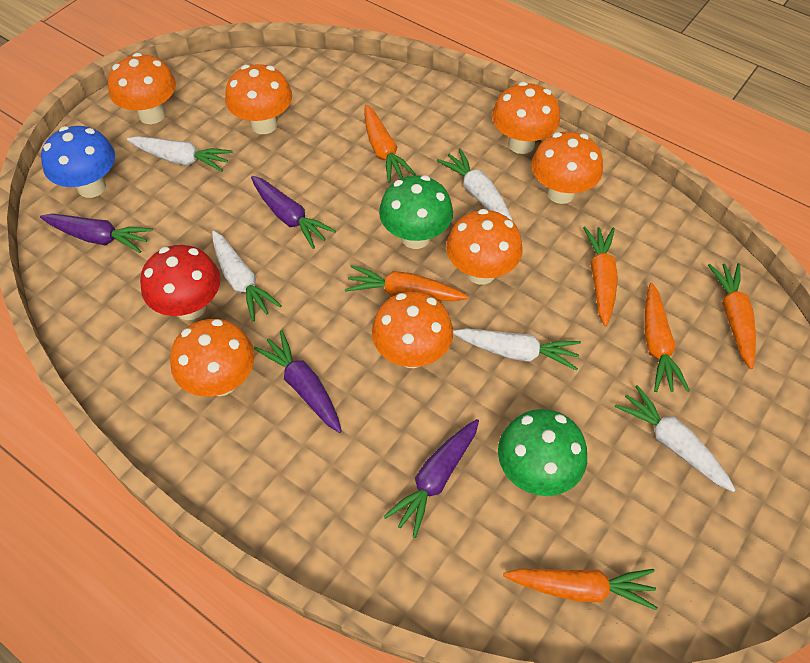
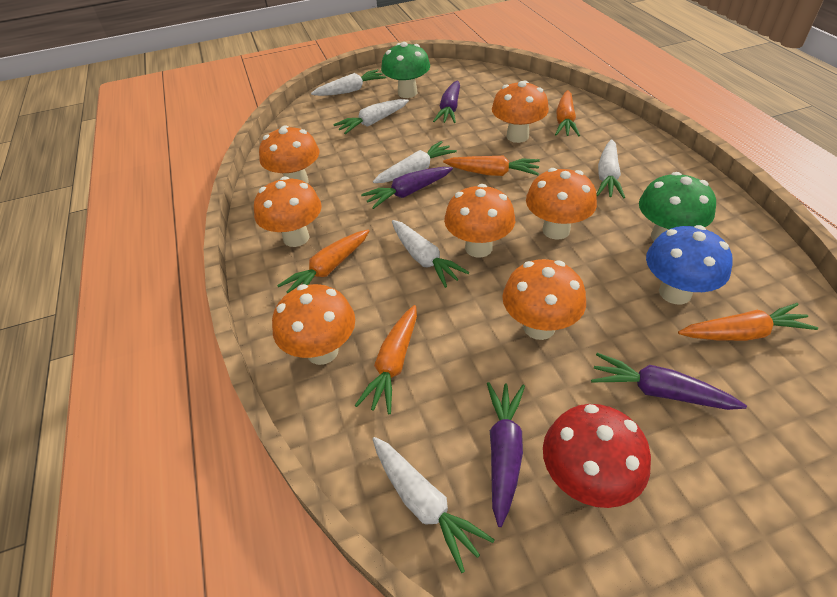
orange carrot: [345,265,468,301] [364,105,416,183] [503,569,658,610] [583,226,618,326] [645,283,690,392] [708,263,756,369] = 6 -> [277,230,369,293] [355,305,417,414] [443,156,540,176] [555,90,580,136] [678,303,818,341] = 5
white carrot: [127,136,233,172] [212,231,282,321] [437,148,513,222] [453,328,581,371] [615,385,736,492] = 5 -> [311,69,386,96] [333,99,409,134] [373,141,457,183] [373,437,495,573] [392,220,470,288] [596,139,625,199] = 6

